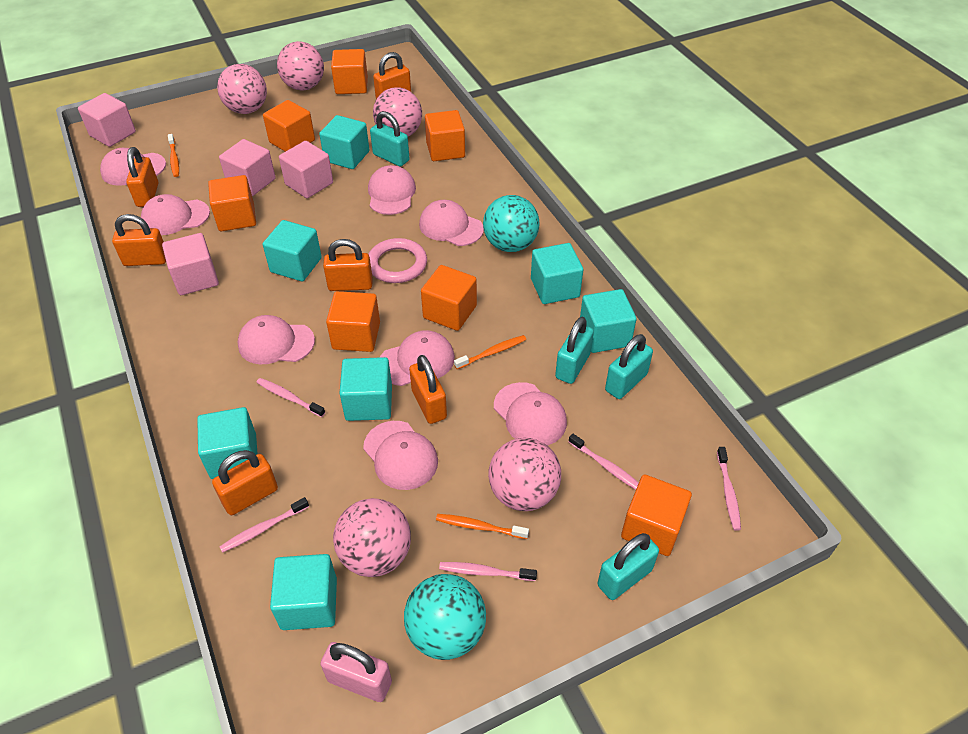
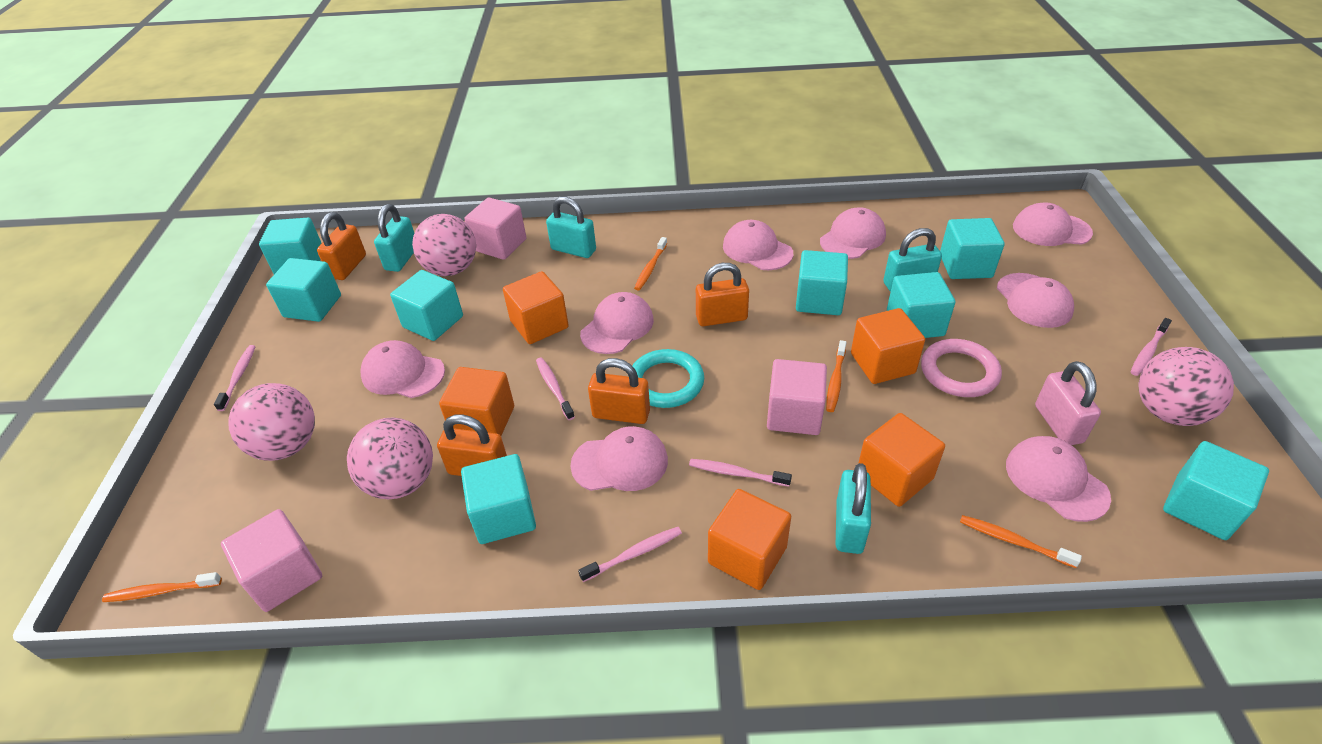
orange cube: [208,175,256,231] [263,100,315,152] [326,291,380,352] [331,49,368,94] [421,265,477,331] [425,110,465,161] [621,474,692,556] = 7 -> [439,367,514,436] [503,271,569,344] [708,489,791,590] [851,308,925,384] [858,413,945,507] = 5
orange padlock: [112,214,166,266] [126,147,158,207] [212,450,278,515] [323,239,373,291] [373,52,411,99] [409,355,447,424] = 6 -> [317,212,366,280] [437,414,507,476] [588,358,650,424] [696,263,749,326] = 4
orange toothbrush: [168,134,179,177] [436,514,529,539] [454,335,526,369] = 3 -> [102,572,222,602] [634,237,667,290] [826,340,847,412] [960,515,1082,568] = 4
pink ball: [217,64,267,114] [277,41,324,91] [333,498,411,577] [373,87,422,136] [488,438,561,511] = 5 -> [228,383,315,461] [347,418,433,499] [412,214,476,276] [1138,347,1234,426] = 4
pink cube: [78,93,136,147] [162,233,219,295] [219,139,276,196] [279,141,333,198] = 4 -> [221,509,322,612] [465,198,526,260] [767,359,827,435] = 3
turquoise ball: [404,574,486,660] [483,195,540,252] = 2 -> none = 0
turquoise cube: [197,407,258,479] [263,220,322,281] [270,554,337,630] [319,115,369,169] [339,357,392,421] [531,243,583,304] [580,289,637,353] = 7 -> [259,218,322,274] [266,258,341,322] [390,270,463,341] [461,454,536,544] [796,250,848,315] [887,272,955,338] [940,218,1005,279] [1163,441,1269,540] = 8
turquoise ring: none = 0 -> [632,349,704,408] = 1

